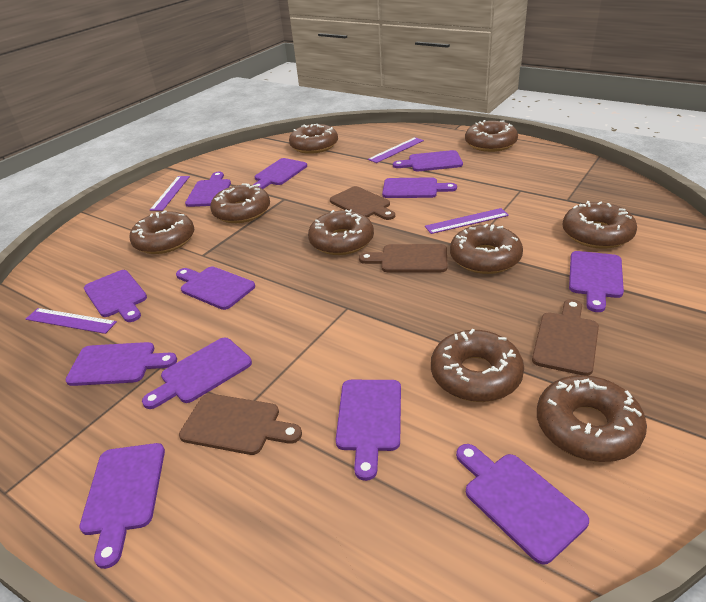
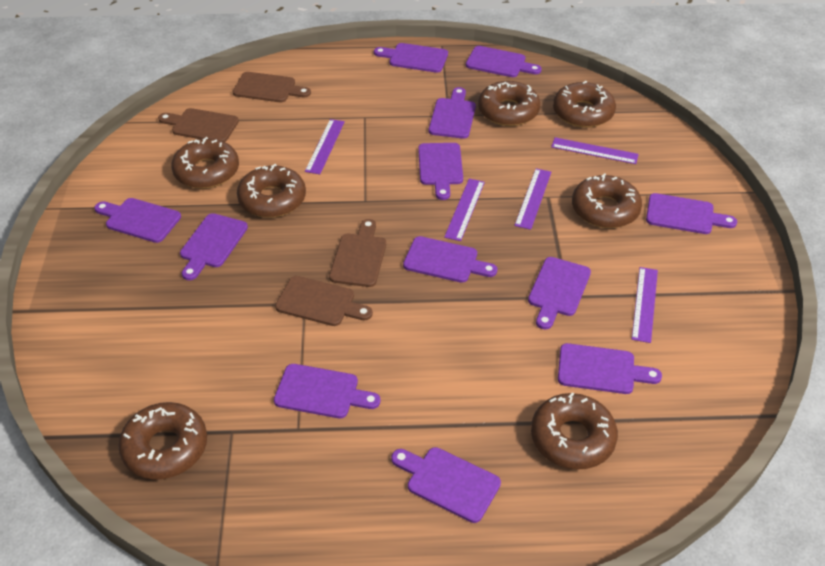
brown donut: [130,210,194,254] [210,184,270,223] [289,124,338,154] [308,210,374,255] [431,329,524,402] [450,224,523,274] [465,120,518,152] [537,375,647,462] [563,201,637,249] = 9 -> [118,402,207,480] [171,137,239,189] [237,164,306,218] [478,81,541,126] [531,392,618,469] [553,81,616,128] [572,173,642,228] = 7
purple ruler: [26,308,117,334] [150,176,190,211] [368,137,424,163] [425,208,509,234] = 4 -> [305,119,345,174] [444,179,485,241] [514,168,551,230] [551,137,639,164] [632,267,658,343] = 5

